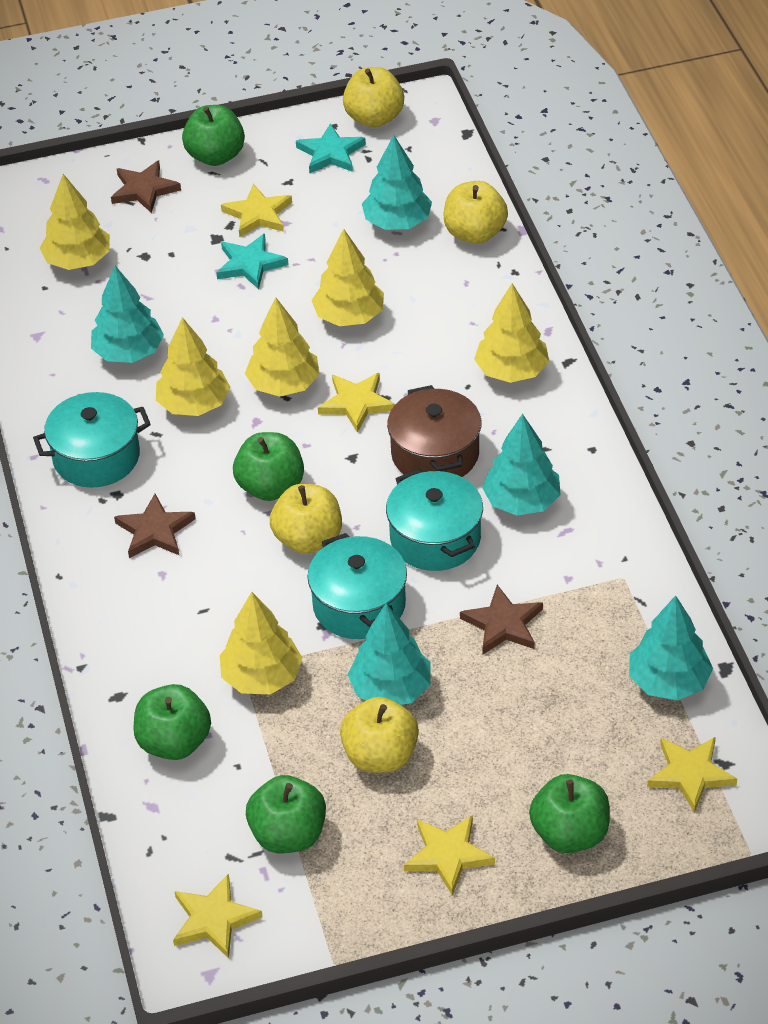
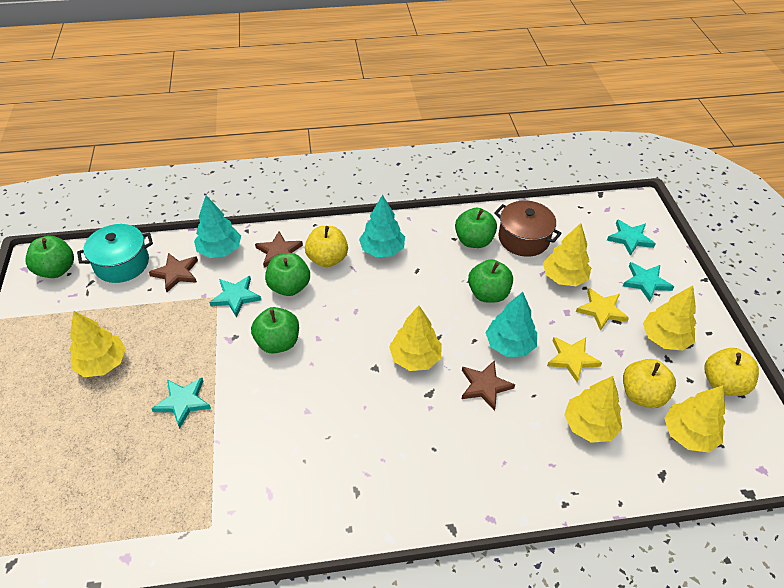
turquoise pot: [33,392,151,488] [307,533,407,639] [386,469,483,571] = 3 -> [77,224,153,283] = 1
turquoise star: [216,234,289,289] [296,123,366,174] = 2 -> [151,378,211,428] [209,276,261,317] [607,219,656,256] [623,262,674,302] = 4
turquoise tree: [91,266,164,363] [348,603,431,705] [362,135,432,230] [482,414,561,516] [629,595,713,700] = 5 -> [194,195,241,258] [359,195,405,257] [486,292,537,357] = 3
yellow apple: [270,484,342,554] [340,697,419,773] [343,67,404,128] [444,181,508,244] = 4 -> [305,226,348,267] [623,359,676,408] [705,348,759,396] = 3
yellow star: [173,874,263,959] [221,184,292,237] [318,373,395,433] [404,815,495,895] [647,737,737,813] = 5 -> [547,337,602,382] [576,288,629,331] = 2

